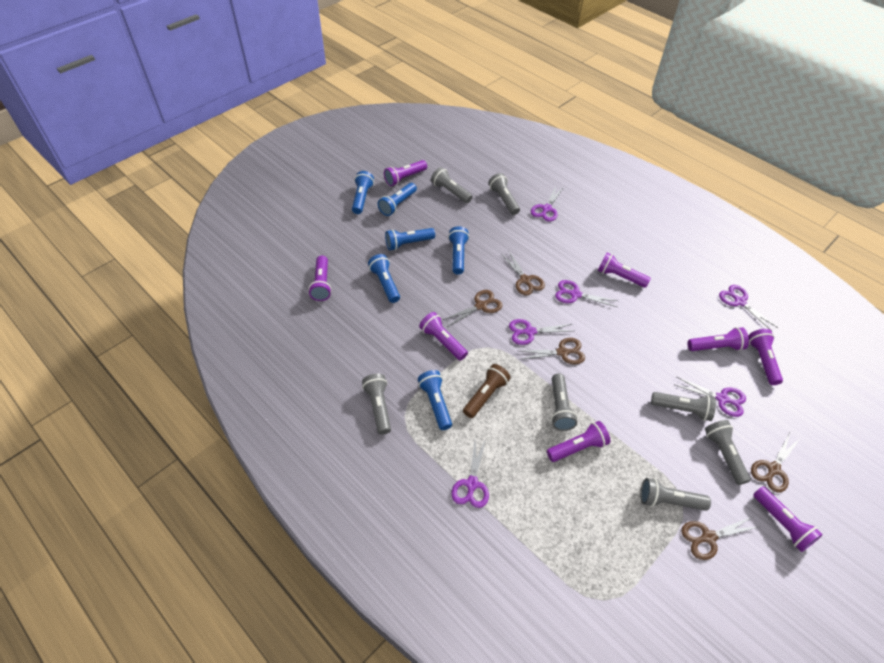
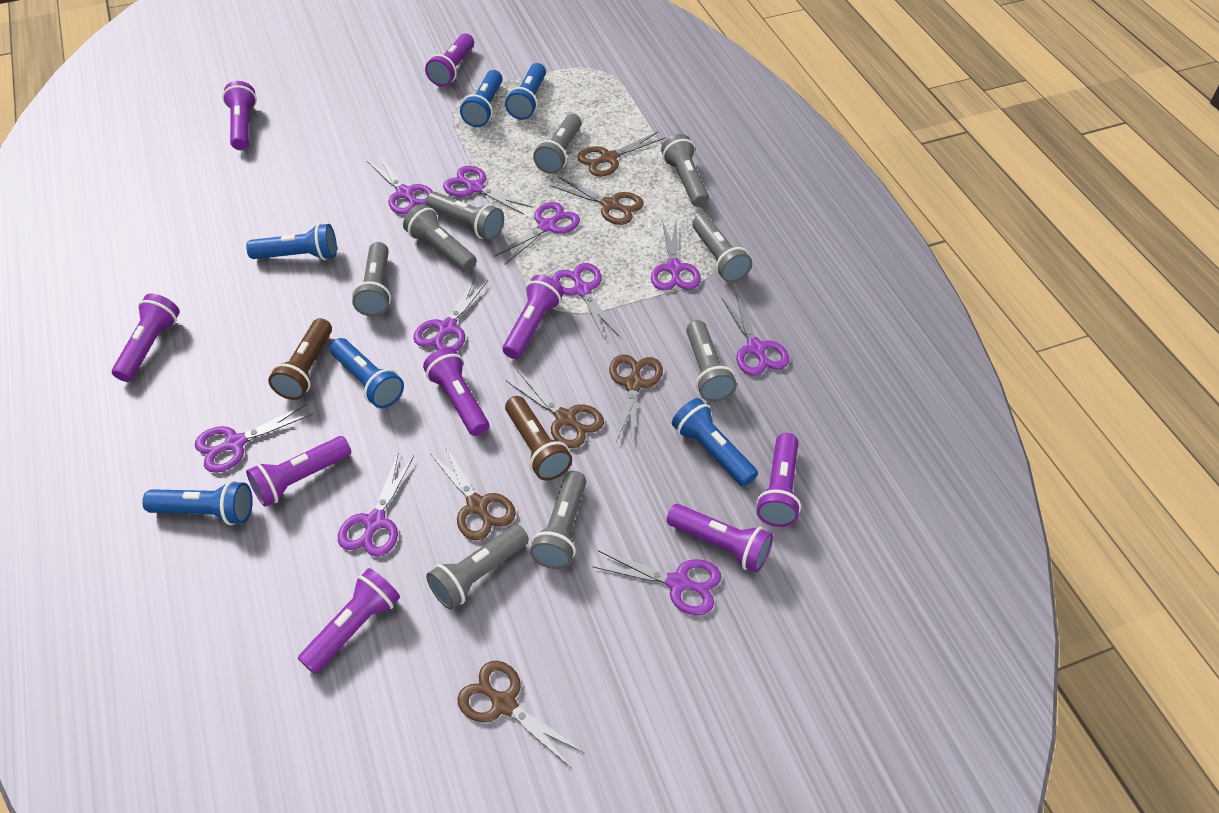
brown flashlight: [463,364,511,418] = 1 -> [268,318,332,400] [505,396,572,481] = 2
brown scissors: [443,290,502,326] [501,250,545,295] [519,338,585,365] [681,517,758,560] [751,433,799,493] = 5 -> [430,445,516,541] [457,661,583,768] [506,370,604,448] [551,177,644,225] [578,132,665,177] [609,354,663,445] = 6
grey flashlight: [362,373,391,435] [431,167,473,203] [488,173,520,215] [551,373,577,431] [640,478,711,511] [651,392,716,421] [705,420,751,485] = 7 -> [352,242,391,317] [403,204,477,272] [426,192,504,240] [426,525,529,610] [530,471,586,569] [533,114,582,174] [661,134,709,207] [686,320,737,402] [692,214,752,283] = 9
purple flashlight: [308,256,332,301] [384,160,427,186] [419,312,468,360] [547,421,610,462] [597,253,651,288] [688,327,749,351] [748,329,783,385] [753,487,823,552] = 8 -> [112,294,180,382] [222,81,257,150] [246,436,351,507] [298,568,400,674] [423,348,489,436] [425,33,474,87] [503,275,564,359] [667,504,773,573] [756,433,801,527] = 9
purple scissors: [451,438,489,508] [509,319,572,345] [531,187,564,222] [555,280,618,307] [675,377,746,417] [719,285,778,331] = 6 -> [195,404,313,473] [338,453,414,557] [367,156,433,215] [413,277,488,351] [443,166,533,214] [494,202,580,265] [552,263,619,338] [592,551,721,615] [651,220,701,291] [722,294,789,376] = 10

